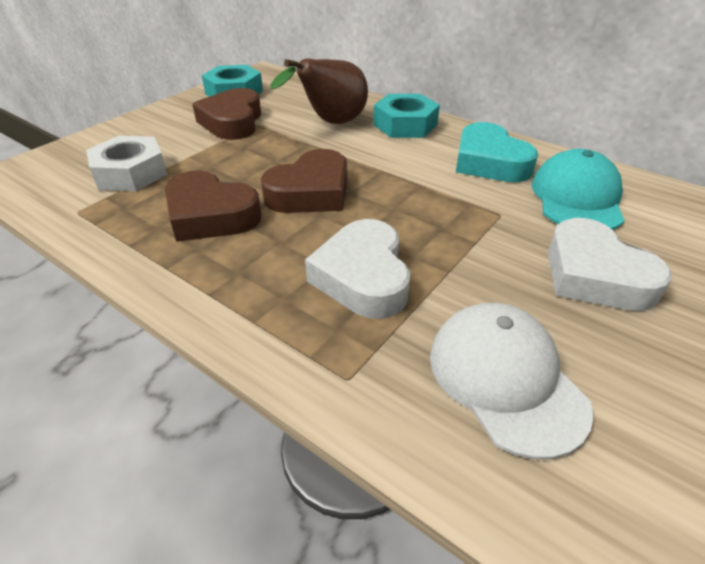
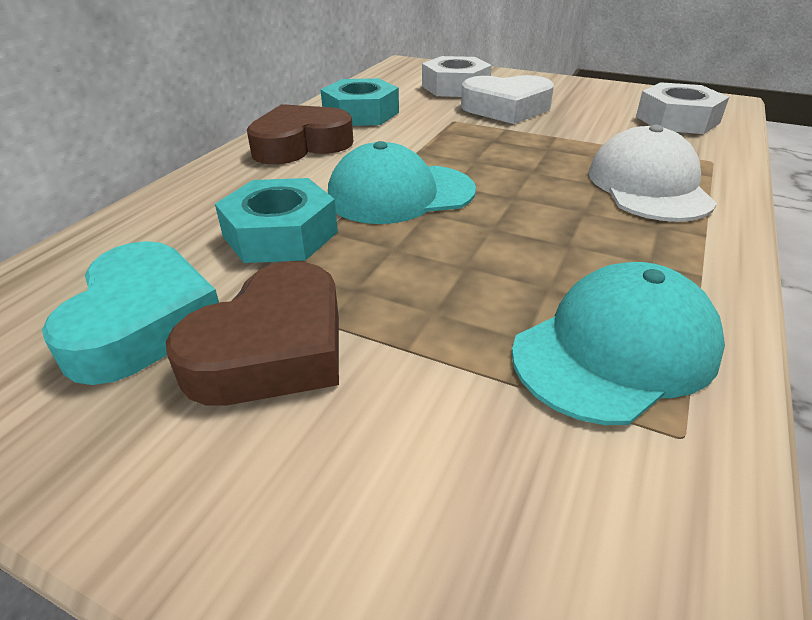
brown heart: [165,171,262,242] [192,88,261,140] [261,149,347,213] = 3 -> [166,261,339,406] [247,104,353,164] = 2
brown pear: [270,58,368,124] = 1 -> none = 0
turquoise cap: [532,149,625,230] = 1 -> [328,141,476,224] [512,262,725,425] = 2
white heart: [305,219,410,319] [548,218,672,311] = 2 -> [461,75,554,124] = 1
white nut: [86,136,167,191] = 1 -> [422,56,492,97] [636,82,729,134] = 2

